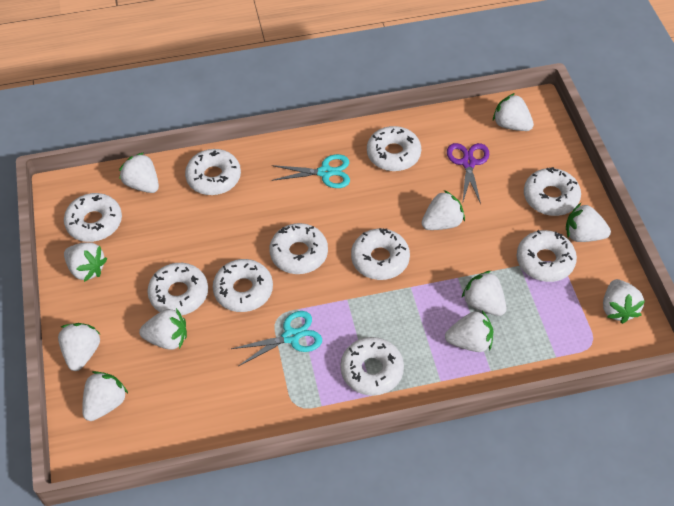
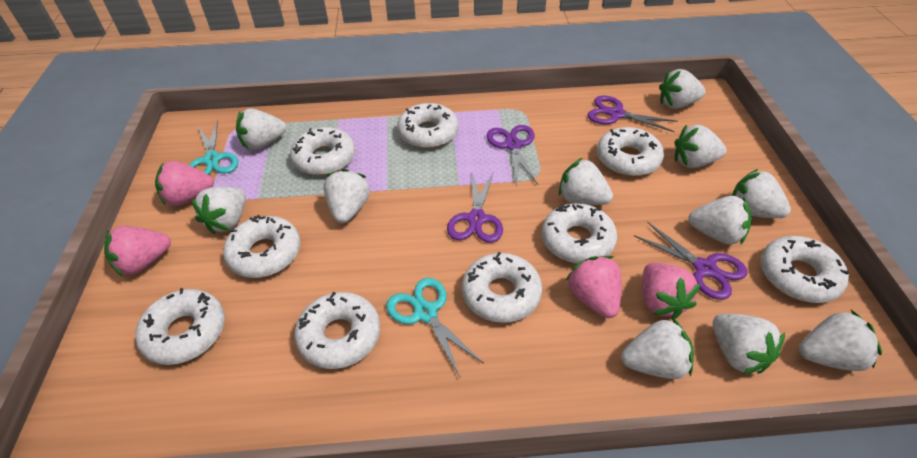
pink strawberry: none = 0 -> [104,226,171,277] [155,161,214,206] [566,256,622,318] [642,263,701,320] = 4
purple scissors: [447,143,489,204] = 1 -> [447,171,503,243] [487,125,538,186] [588,96,678,132] [634,221,747,300] = 4
white donut: [64,193,122,242] [147,263,208,315] [185,149,241,195] [213,259,273,312] [269,223,328,274] [340,337,404,396] [351,228,410,280] [367,126,421,171] [517,230,577,282] [524,167,581,216] = 10 -> [135,288,225,365] [223,215,301,278] [290,127,355,176] [295,292,380,369] [397,103,459,149] [462,252,542,323] [542,203,617,264] [597,127,664,176] [761,236,849,303] = 9

